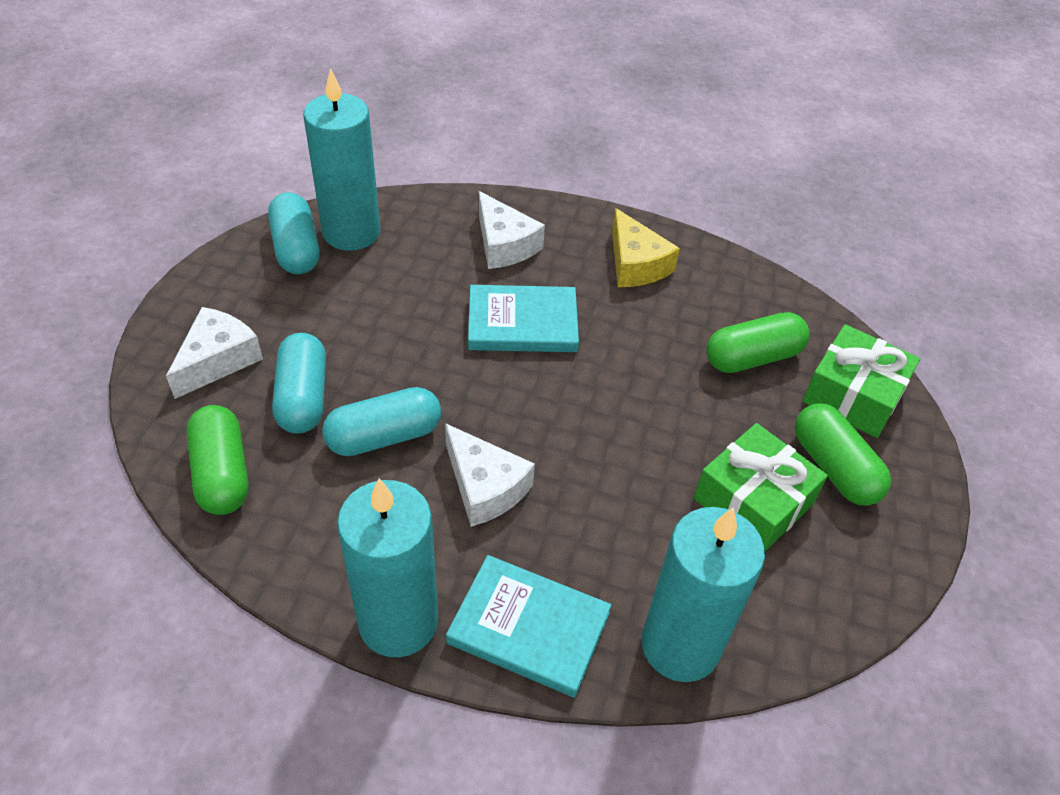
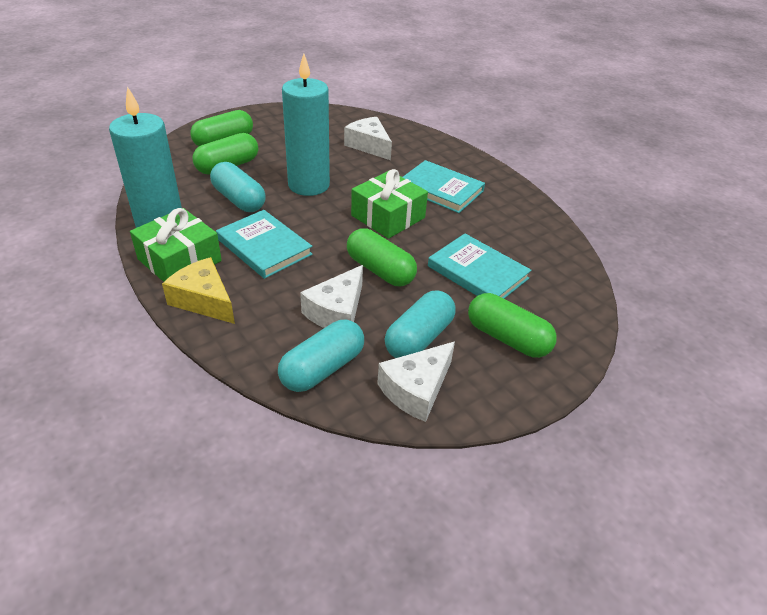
green capsule: [186,405,248,515] [706,312,810,373] [795,404,891,506] = 3 -> [190,110,253,146] [192,133,258,175] [347,228,417,286] [468,293,557,358] = 4
turquoise book: [446,555,611,697] [468,285,579,352] = 2 -> [216,210,313,279] [403,160,485,213] [428,234,531,299] = 3
turquoise candle: [303,68,380,251] [337,478,438,657] [641,507,765,682] = 3 -> [109,86,182,228] [282,53,330,196] = 2

